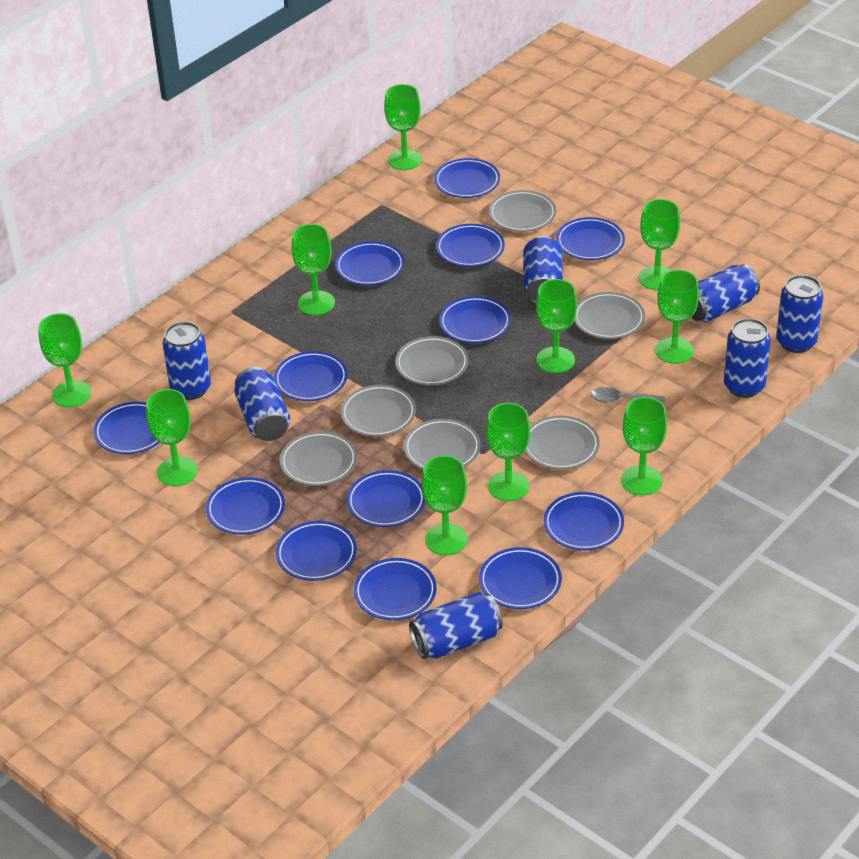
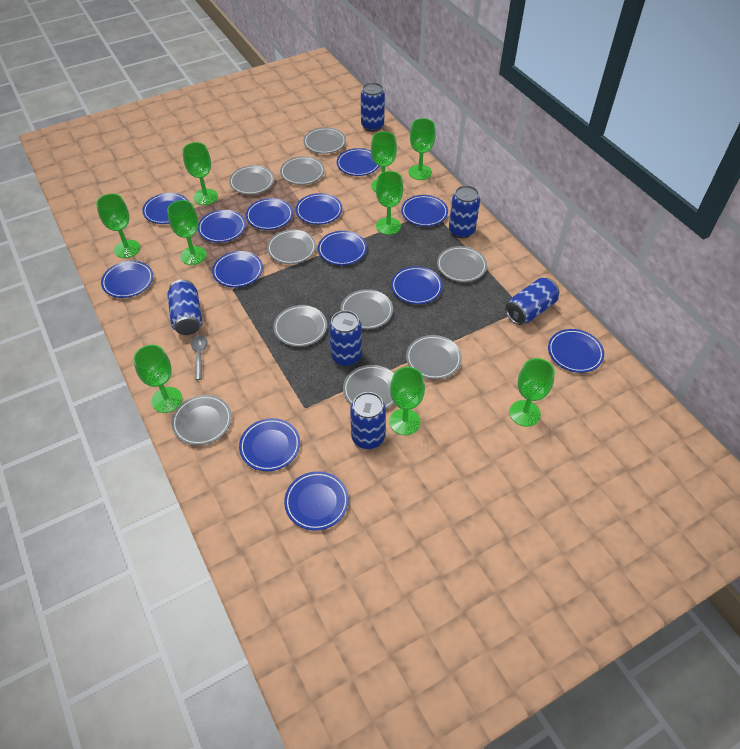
blue can: [163,322,211,400] [234,367,290,441] [409,592,502,659] [523,236,563,304] [691,264,760,322] [724,318,771,398] [776,275,823,353] = 7 -> [167,280,202,335] [329,310,362,366] [350,392,386,449] [361,83,385,132] [449,185,480,238] [505,278,560,325] = 6
green goblet: [38,313,91,408] [146,389,198,486] [292,224,335,315] [384,84,422,170] [422,455,468,555] [486,403,530,501] [536,279,577,373] [621,397,667,495] [639,199,680,290] [655,270,699,364] = 10 -> [96,194,140,258] [133,345,183,413] [167,200,207,265] [182,142,218,205] [371,131,397,192] [376,171,403,235] [389,367,425,435] [409,118,436,180] [509,358,555,427] = 9
grey plate: [280,431,357,486] [341,385,416,437] [395,336,469,385] [404,419,480,469] [489,190,556,232] [525,416,600,470] [574,292,645,339] = 7 -> [171,395,232,445] [229,165,274,195] [267,230,316,264] [273,305,327,347] [280,156,325,185] [304,127,346,154] [340,289,393,329] [343,365,394,409] [406,335,462,379] [437,246,487,282] = 10

